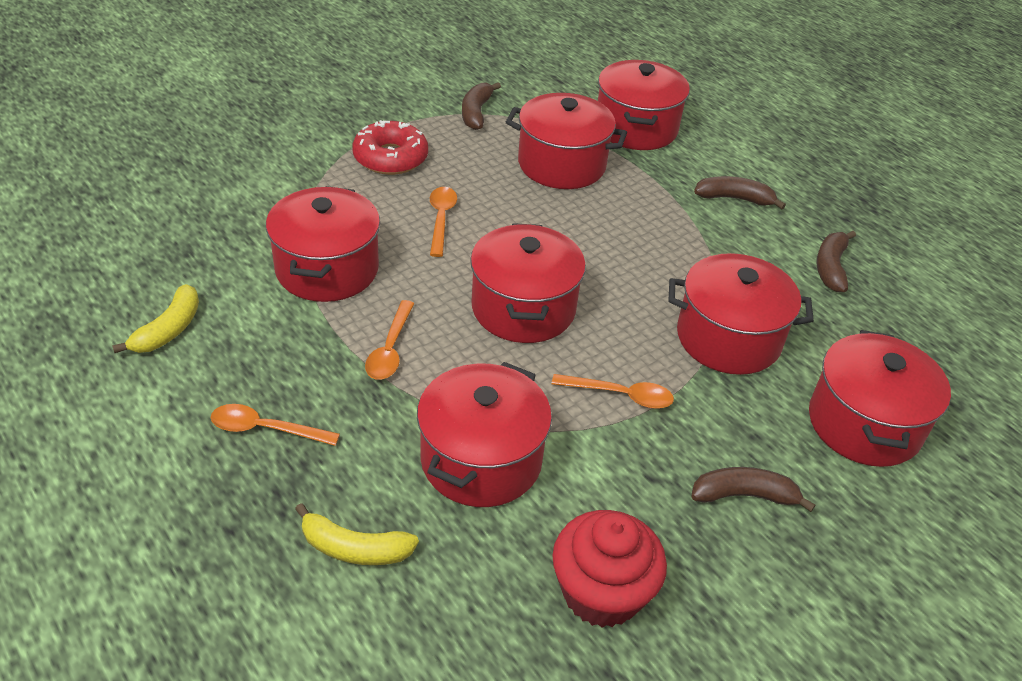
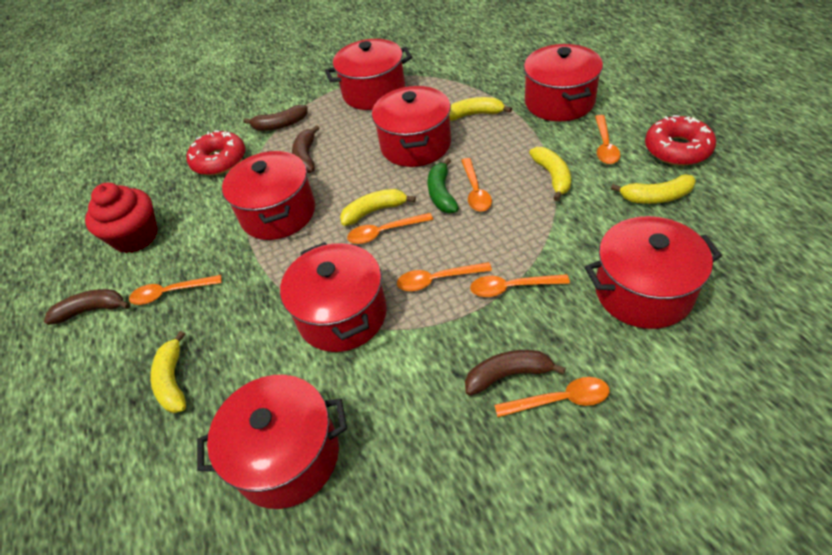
green banana: none = 0 -> [427,158,459,213] = 1
orange spoon: [211,404,340,446] [365,300,414,380] [430,187,457,257] [552,374,674,409] = 4 -> [129,275,222,305] [347,213,433,244] [397,262,492,291] [461,158,492,211] [470,274,570,297] [494,377,610,417] [595,115,620,164] = 7
red donut: [352,120,428,175] = 1 -> [186,131,245,175] [645,115,716,166] = 2
yellow banana: [112,284,199,353] [295,503,419,565] = 2 -> [150,331,186,413] [340,189,416,226] [449,97,512,121] [529,147,571,201] [611,174,696,204] = 5

